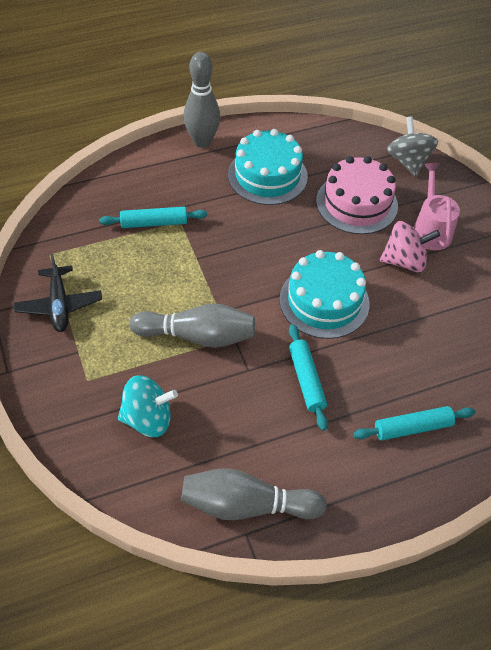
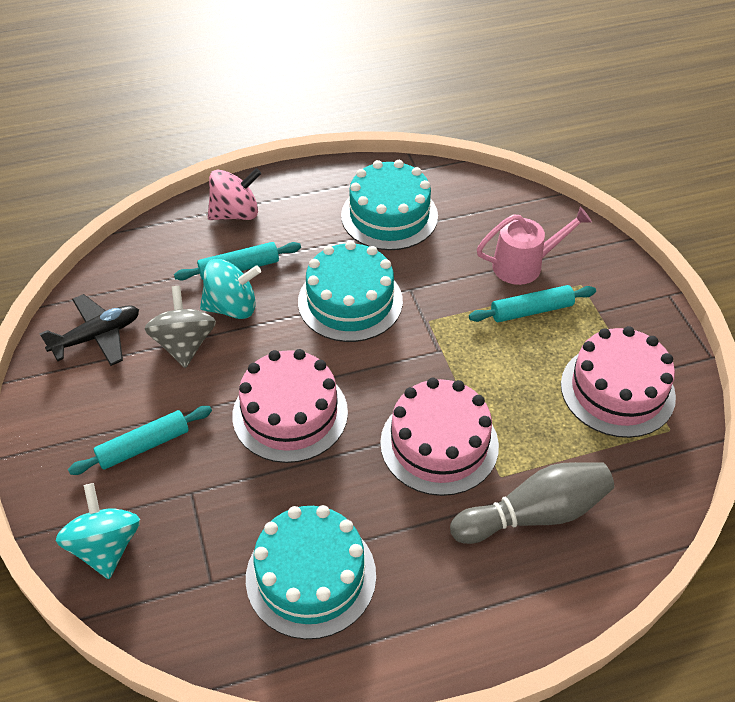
grey bowling pin: [129,304,255,348] [181,468,327,520] [183,52,220,148] = 3 -> [450,462,614,544] = 1
pink cake: [316,156,398,234] = 1 -> [232,349,348,463] [380,378,499,496] [561,326,676,438] = 3
turquoise cake: [228,129,308,205] [280,250,369,339] = 2 -> [246,505,376,639] [298,241,403,342] [341,160,438,250] = 3
turquoise spinning top: [118,375,178,437] = 1 -> [56,483,140,579] [200,259,261,319] = 2

